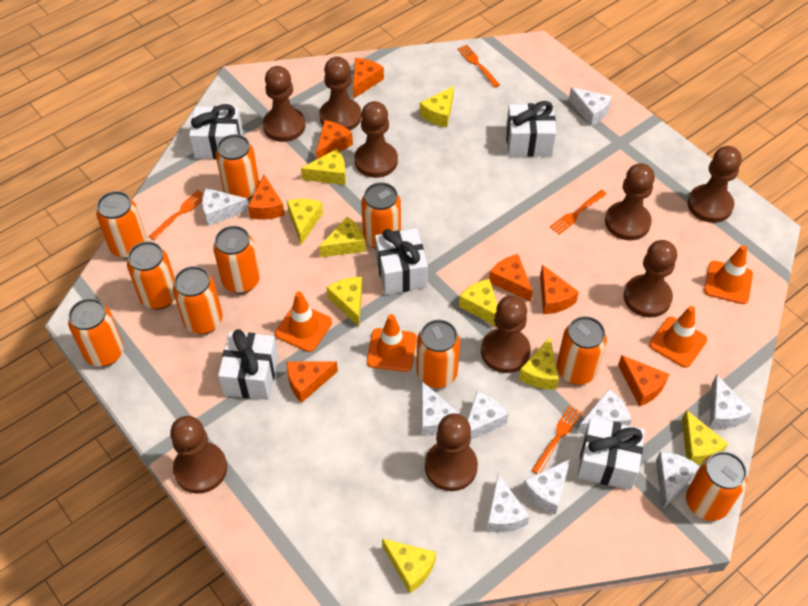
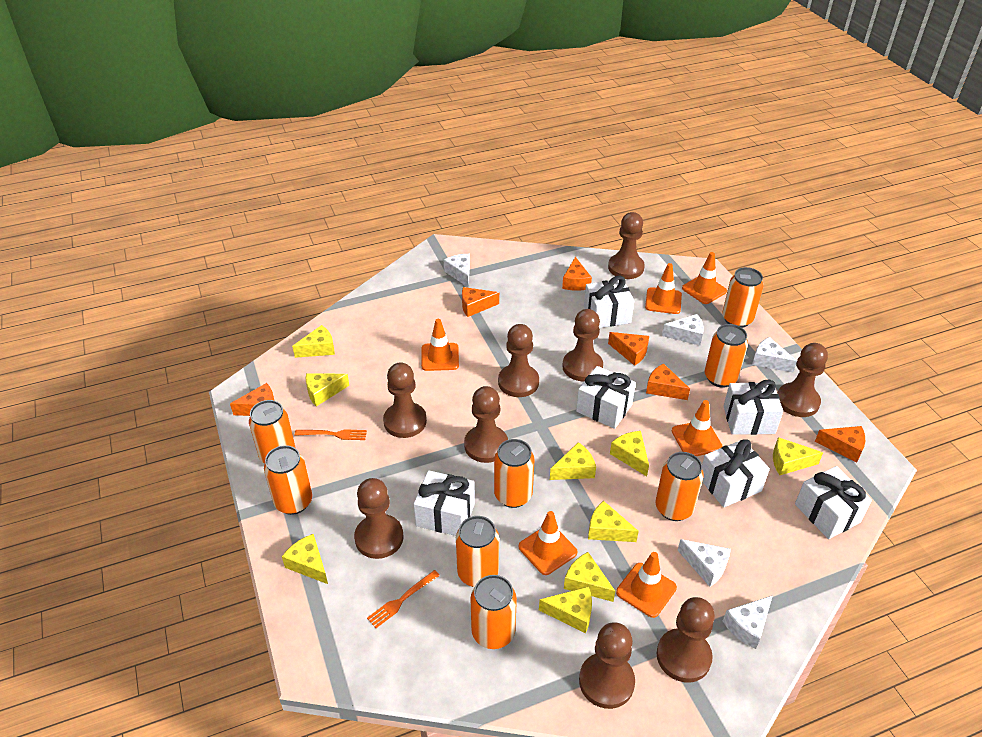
orange can: [68,298,124,367] [96,191,147,259] [127,241,175,310] [173,266,223,334] [213,226,260,294] [216,134,259,200] [361,182,401,248] [416,320,460,388] [557,316,607,385] [686,451,747,521] = 10 -> [249,400,295,464] [264,445,312,515] [456,516,499,587] [470,575,517,649] [494,439,534,508] [656,452,704,521] [705,324,748,388] [722,267,764,328] = 8
orange cheese: [248,175,285,220] [287,361,338,403] [316,120,353,159] [353,58,384,98] [489,254,533,302] [540,265,579,314] [618,355,669,406] = 7 -> [230,383,275,416] [462,287,499,317] [562,257,592,291] [608,332,649,366] [646,363,690,400] [815,426,865,463] = 6
orange fork: [149,190,203,240] [457,45,500,87] [532,405,582,474] [550,190,607,234] = 4 -> [295,429,367,440] [367,570,440,628] = 2
orange traffic cone: [275,291,332,352] [367,314,417,372] [649,306,707,368] [704,245,753,304] = 4 -> [421,319,459,371] [519,511,577,575] [616,552,677,618] [645,263,682,314] [672,400,723,456] [682,252,727,304] = 6
white cheese: [202,188,249,226] [422,381,459,436] [468,391,508,440] [486,474,530,532] [522,459,570,515] [569,87,612,126] [578,389,632,433] [656,452,700,510] [709,375,753,429] = 9 -> [444,254,470,287] [662,314,704,346] [677,539,731,587] [723,595,773,649] [752,337,797,372] = 5
white gift: [189,104,243,159] [218,329,278,400] [375,228,428,295] [506,101,556,157] [577,417,645,490] = 5 -> [414,470,475,536] [576,366,636,429] [584,276,634,328] [702,439,770,507] [723,380,783,435] [795,466,872,539] = 6

